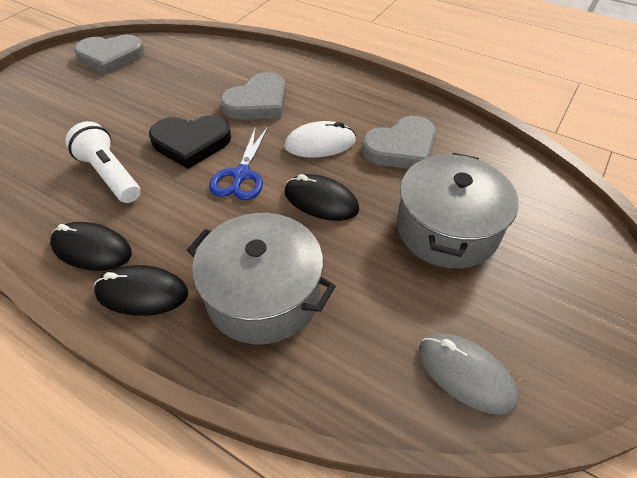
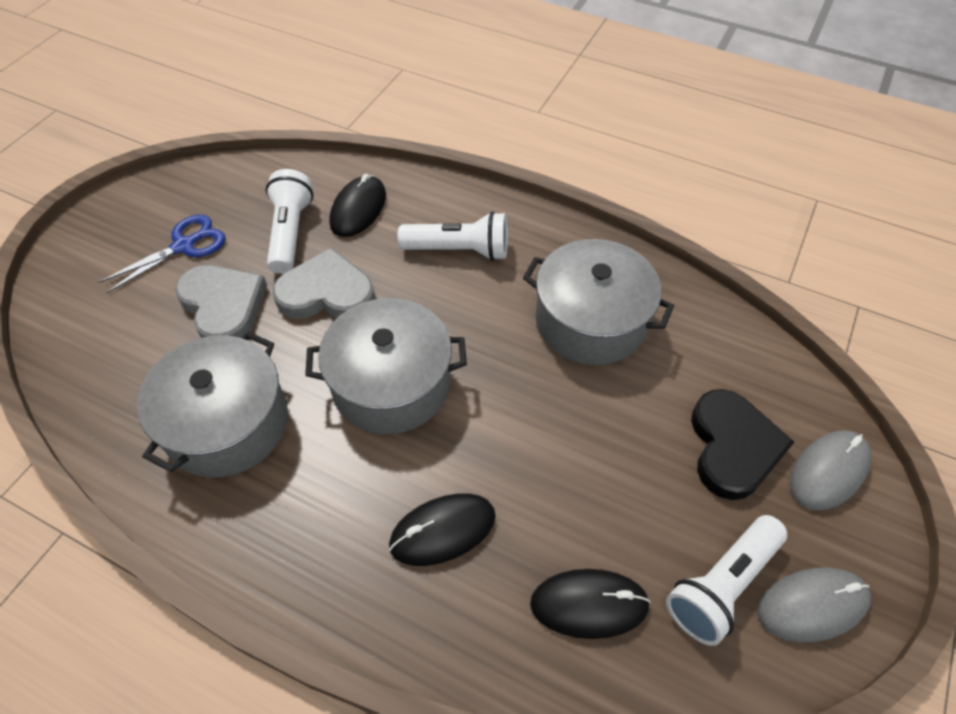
grey heart: [74,35,145,75] [220,72,286,120] [362,116,436,169] = 3 -> [175,265,267,338] [273,248,375,319] = 2
grey mouse: [419,333,519,415] = 1 -> [757,567,871,643] [790,430,872,511] = 2
grey pot: [187,213,336,344] [397,153,518,269] = 2 -> [137,332,288,478] [305,298,467,434] [523,239,674,365] = 3
white flashlight: [65,121,141,203] = 1 -> [266,169,313,274] [398,212,508,261] [666,515,787,646] = 3
white mouse: [284,121,356,157] = 1 -> none = 0

